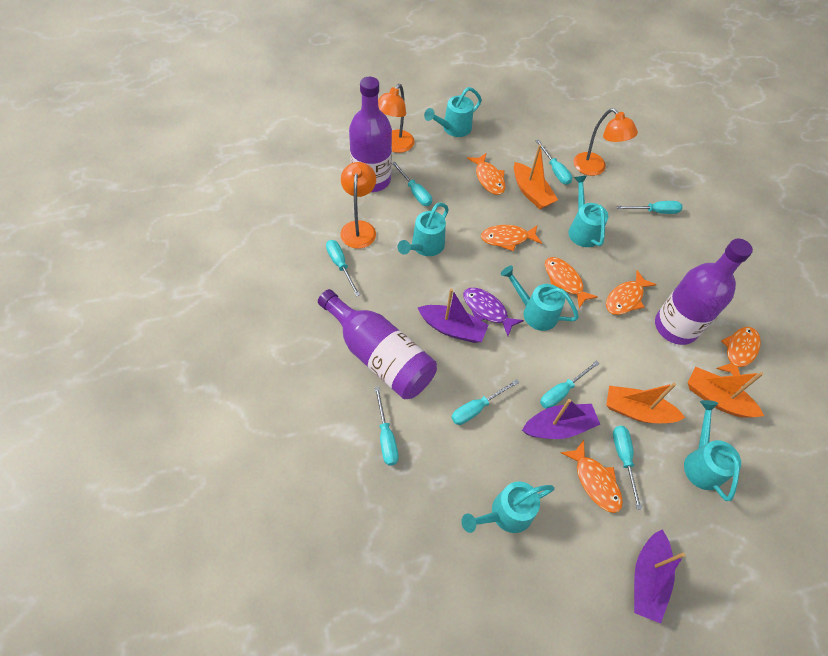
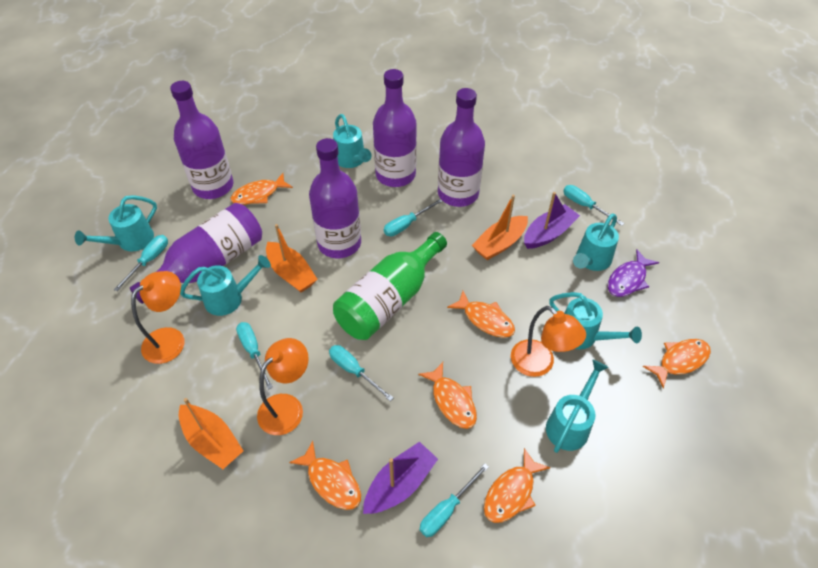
green bottle: none = 0 -> [333,232,447,340] = 1
purple boat: [418,288,489,343] [522,399,600,439] [634,530,685,624] = 3 -> [363,442,438,514] [524,192,580,249] = 2
purple bottle: [318,289,437,399] [349,77,392,192] [655,239,753,345] = 3 -> [130,203,262,304] [170,81,233,199] [309,138,361,258] [373,69,417,187] [438,88,485,207] = 5
turquoise screwdriver: [326,240,360,296] [375,387,399,466] [392,162,432,206] [451,379,520,425] [535,140,572,185] [540,360,600,409] [613,426,642,510] [617,201,682,214] = 8 -> [114,235,168,291] [236,322,273,390] [329,345,393,401] [384,199,442,236] [420,463,489,537] [563,185,624,226] = 6

